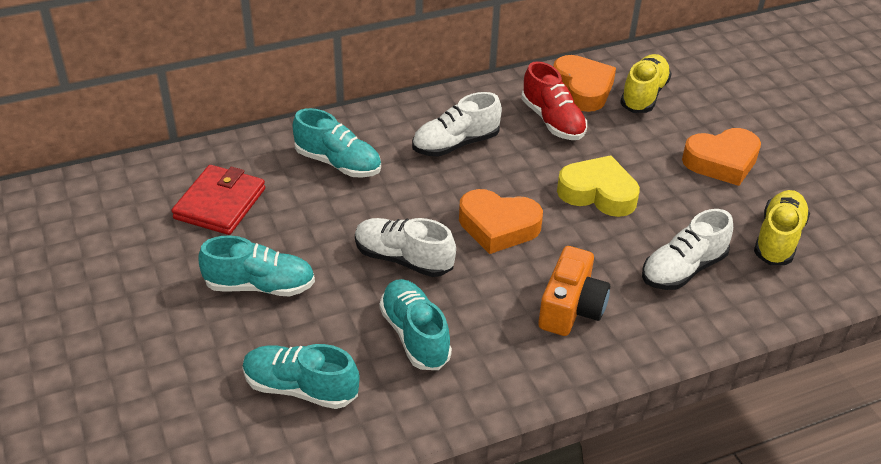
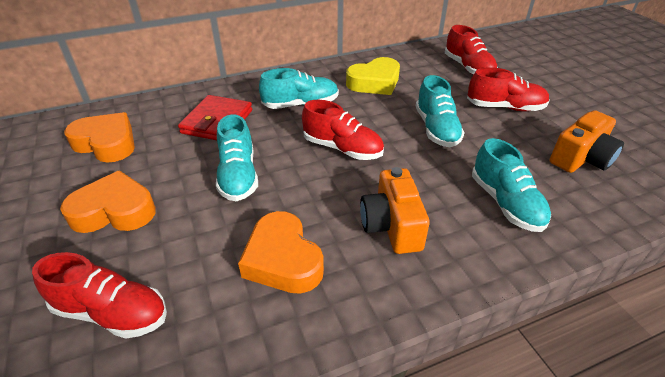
orange camera: [538,246,610,336] = 1 -> [360,167,430,254] [550,110,624,173] = 2
red shoe: [521,61,587,140] = 1 -> [32,252,167,339] [302,100,384,160] [445,25,498,75] [467,67,550,111] = 4
white shoe: [355,218,456,277] [412,92,502,157] [642,209,733,290] = 3 -> none = 0
yellow shoe: [620,54,672,113] [754,190,810,265] = 2 -> none = 0

